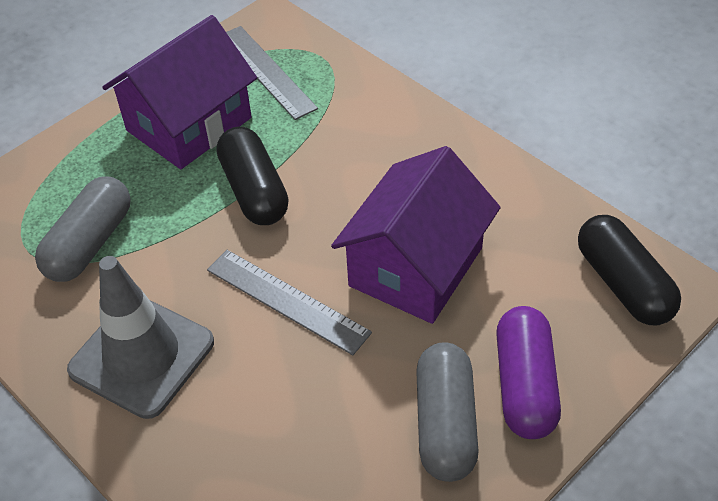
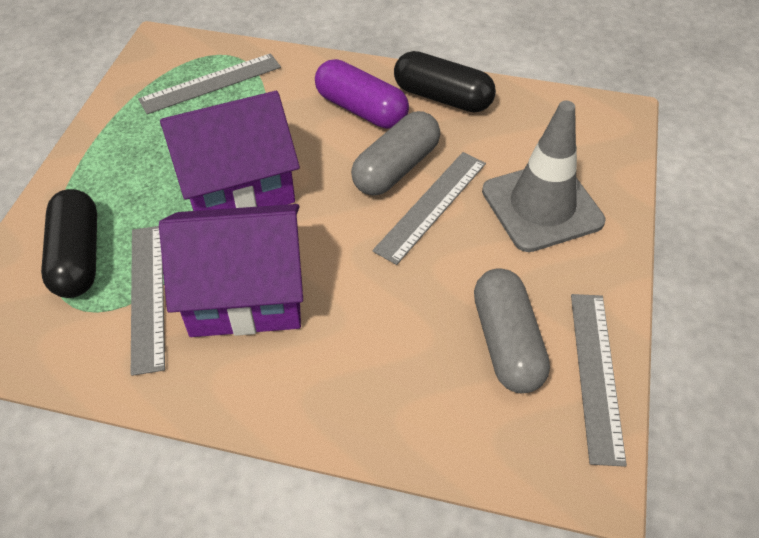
grey ruler: [207,250,372,355] [226,26,318,120] = 2 -> [131,226,165,376] [138,53,281,114] [372,152,486,265] [571,294,627,467] = 4

